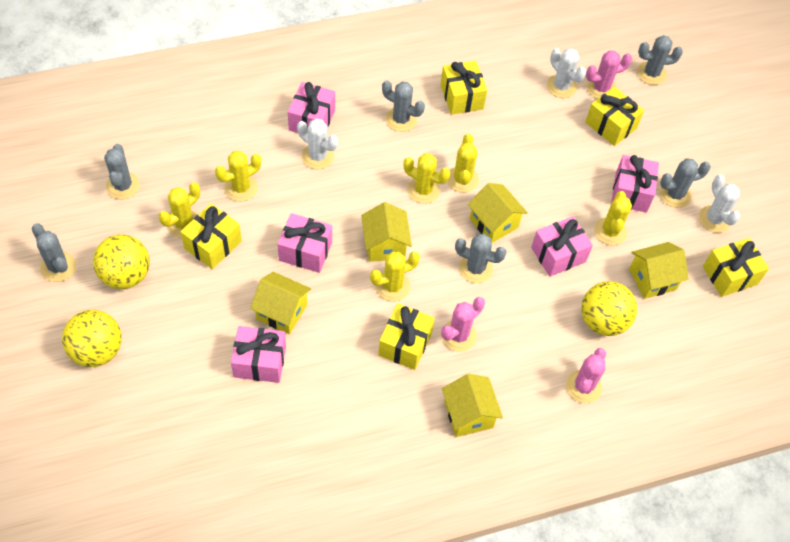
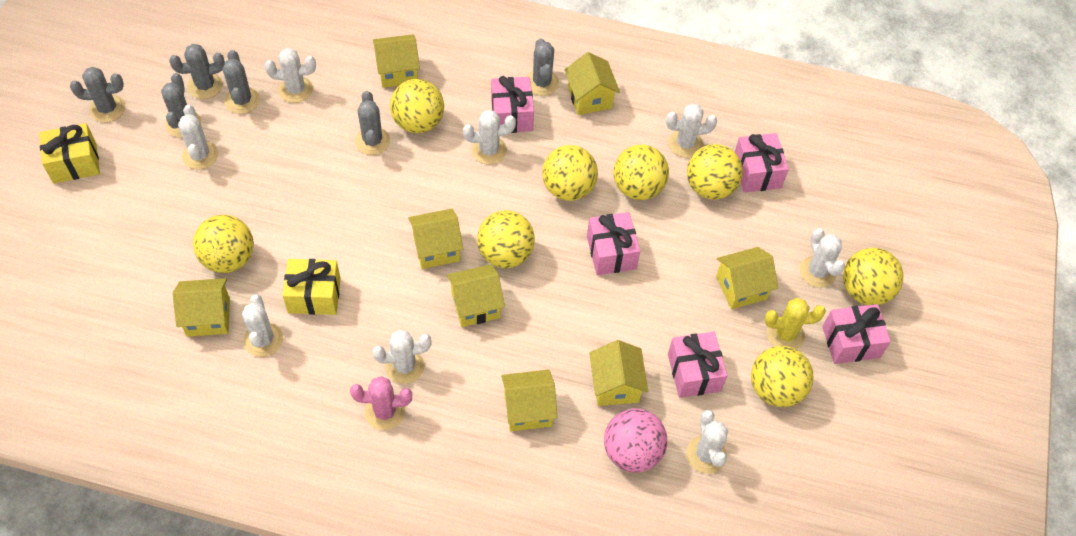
pink ball: none = 0 -> [604,408,667,472] = 1
pink cactus: [441,297,485,352] [566,348,606,403] [586,50,632,99] = 3 -> [350,376,412,430] = 1
white cactus: [297,119,338,169] [547,48,586,98] [699,175,740,233] = 3 -> [178,105,218,169] [242,294,283,357] [265,48,316,103] [372,330,432,384] [463,110,516,164] [666,103,717,158] [686,410,728,474] [800,228,845,288] = 8
yellow ball: [62,310,122,367] [93,234,150,289] [581,281,637,336] = 3 -> [193,215,254,273] [390,79,444,133] [477,210,535,268] [542,145,598,201] [613,144,669,200] [687,144,743,199] [751,346,814,407] [843,248,903,305] = 8
yellow cactus: [159,182,200,238] [215,151,261,201] [370,252,420,301] [403,153,450,204] [447,133,479,193] [594,191,632,245] = 6 -> [765,298,826,349] = 1
yellow gift: [181,204,242,269] [378,303,435,370] [440,61,487,115] [585,87,644,146] [703,238,769,297] = 5 -> [39,123,100,183] [282,259,341,315] = 2
yellow house: [250,272,311,334] [361,202,412,262] [442,374,503,437] [468,183,528,243] [629,242,689,299] = 5 -> [172,278,230,337] [373,35,420,88] [408,209,463,269] [447,264,505,327] [501,369,558,431] [565,52,620,115] [589,340,648,406] [716,247,778,309] = 8

